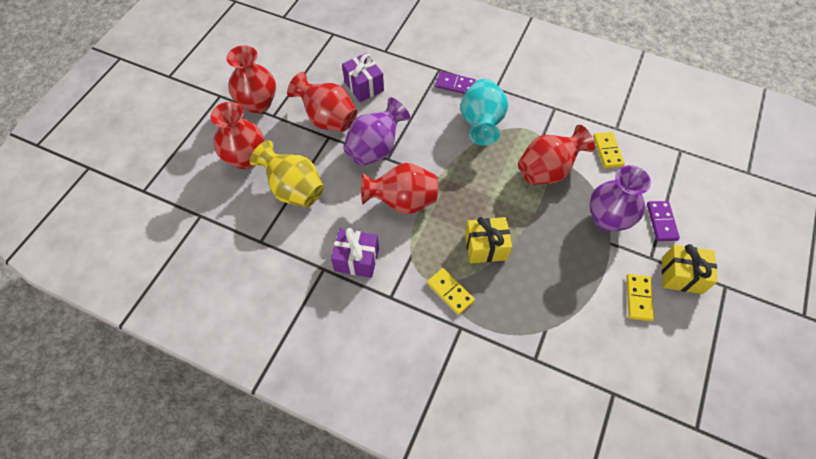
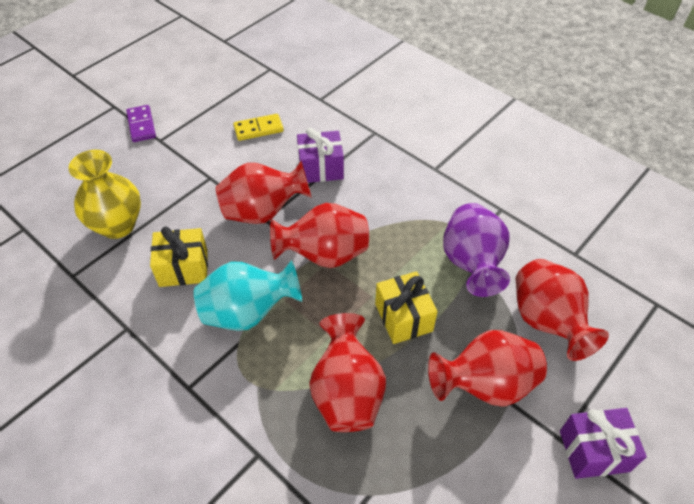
purple domino: [435,72,476,94] [647,201,680,241] = 2 -> [126,105,156,142] = 1
purple vase: [343,97,410,166] [590,165,651,232] = 2 -> [443,203,510,297] = 1
yellow domino: [427,268,475,315] [593,132,625,168] [626,274,654,321] = 3 -> [233,114,284,141] = 1

